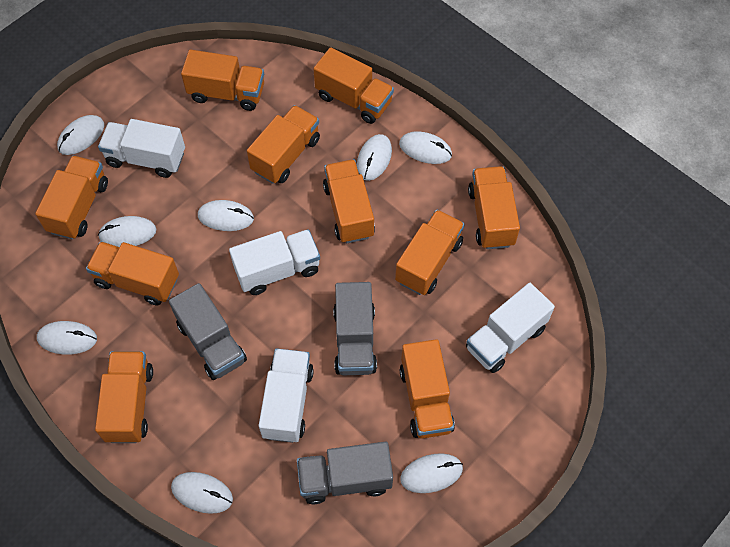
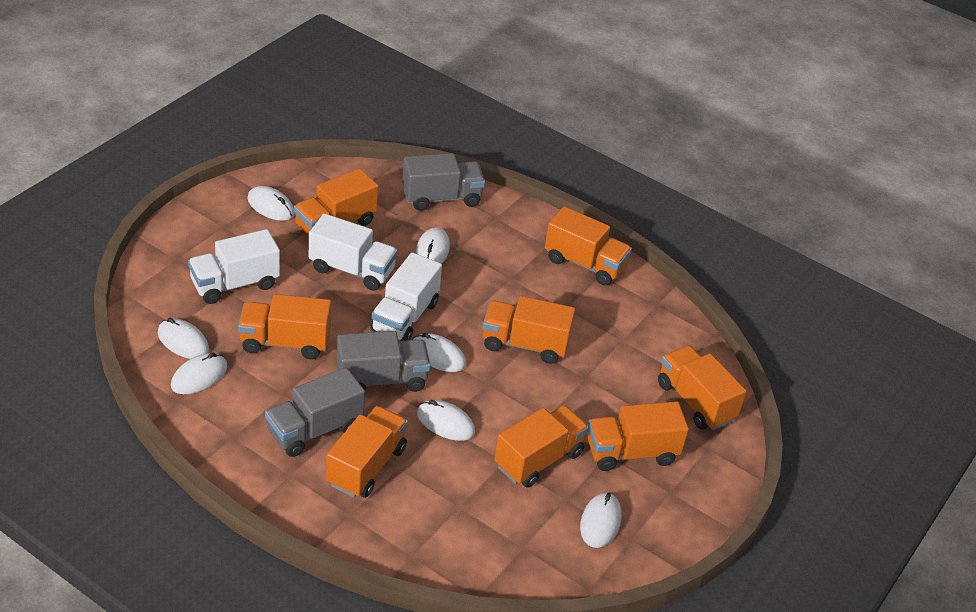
orange truck: [35,156,108,239] [86,241,179,305] [95,351,153,443] [181,50,264,111] [247,105,320,184] [313,47,394,124] [323,159,375,243] [395,209,465,295] [400,339,455,439] [468,166,520,249] = 10 -> [238,294,331,359] [294,168,378,236] [326,406,408,498] [483,296,575,364] [494,405,589,488] [545,206,632,286] [587,402,689,471] [658,345,747,430] = 8
white mouse: [37,321,97,355] [57,115,104,155] [98,216,156,248] [171,472,233,514] [198,200,254,231] [357,134,392,181] [399,131,452,164] [400,453,463,493] = 8 -> [158,318,209,359] [171,353,227,394] [247,186,294,221] [413,333,466,372] [415,227,450,264] [417,400,475,441] [580,493,622,548] = 7
white truck: [98,119,185,178] [229,229,320,295] [259,348,314,443] [466,283,555,373] = 4 -> [188,229,280,304] [309,214,398,291] [370,252,442,341] = 3

